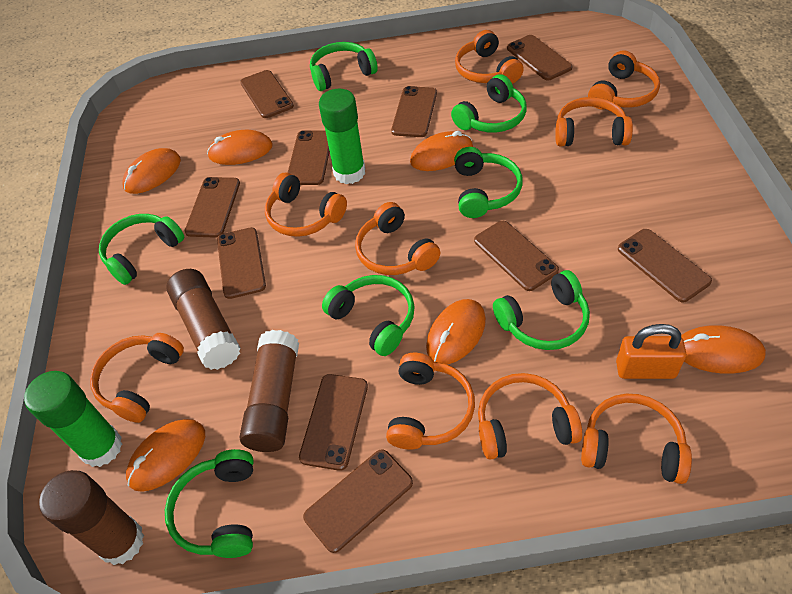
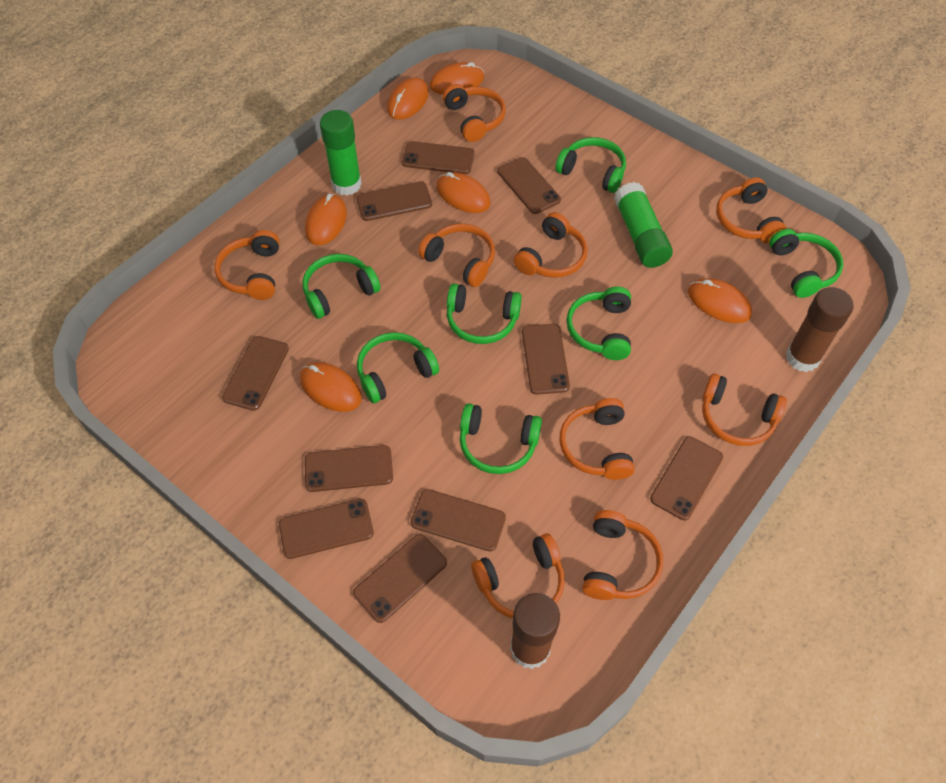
brown glue stick: [39,470,144,565] [166,269,241,370] [240,330,299,452] = 3 -> [510,593,560,669] [786,287,853,372] = 2
orange padlock: [616,324,686,379] = 1 -> none = 0

